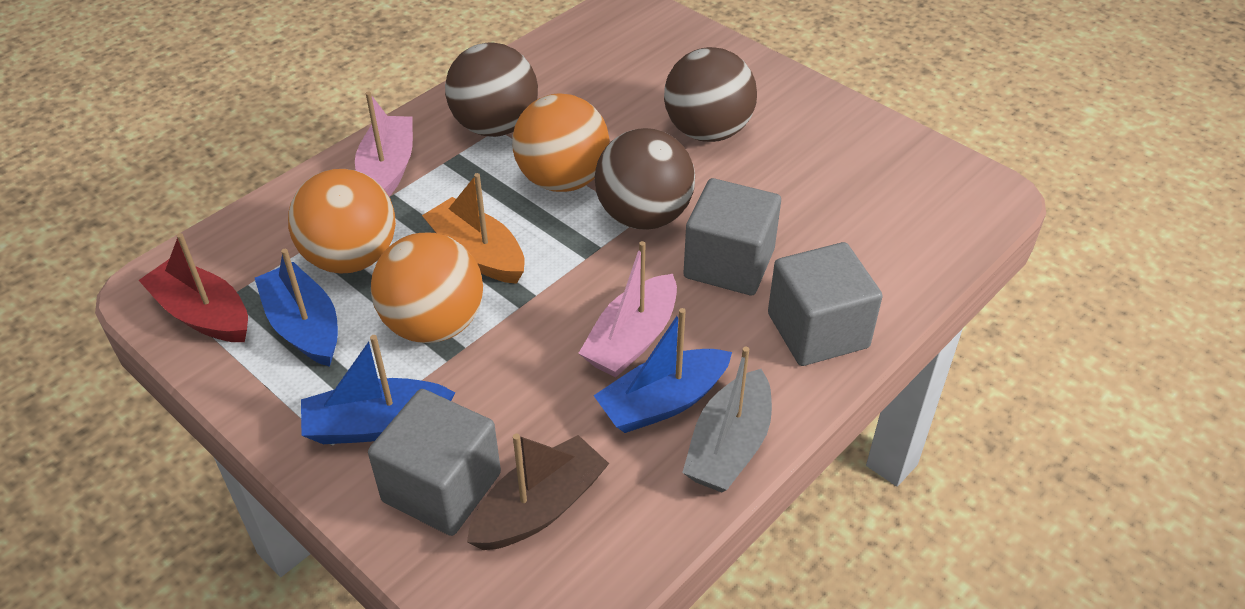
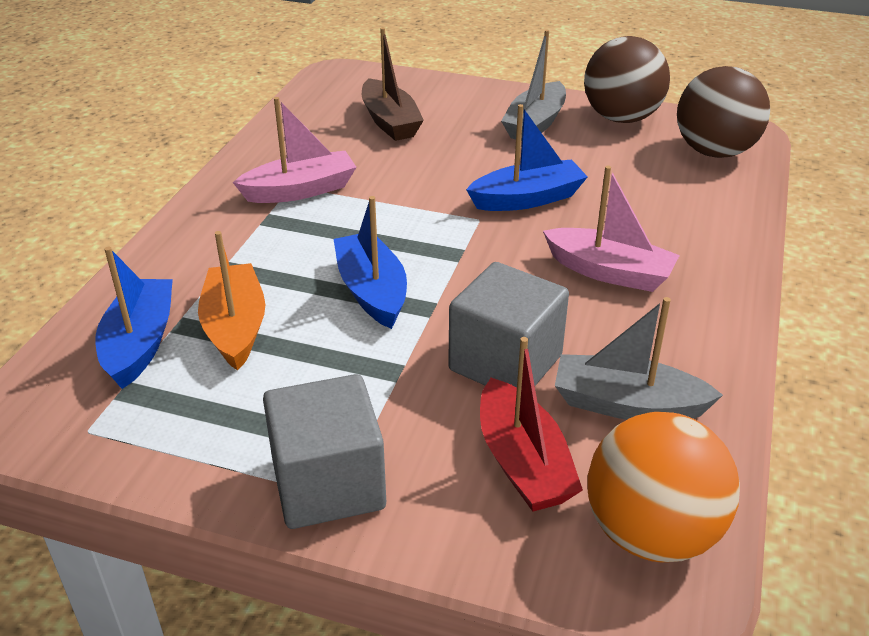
brown ball: [445,42,538,137] [595,128,695,229] [664,47,757,142] = 3 -> [584,36,670,123] [677,66,770,158] = 2
grey boat: [682,347,772,492] = 1 -> [501,30,566,141] [555,297,723,420] = 2
grey cube: [368,389,501,536] [683,178,781,295] [768,242,883,366] = 3 -> [263,374,386,529] [448,262,569,388] = 2
orange ball: [288,169,396,274] [371,233,483,343] [513,94,610,192] = 3 -> [587,412,740,562] = 1

